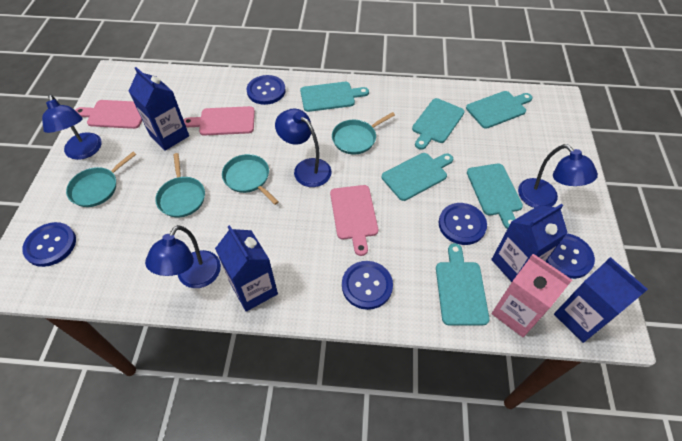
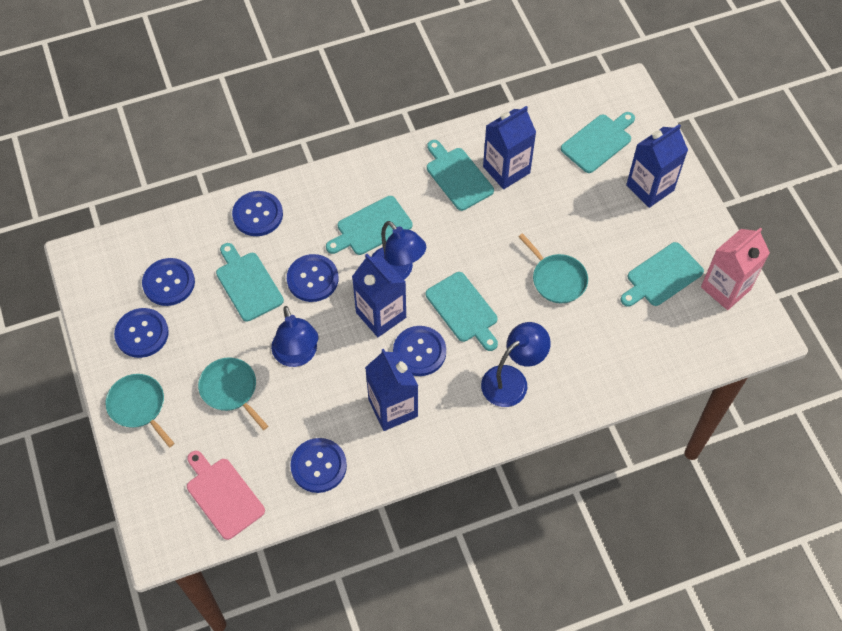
blue button: [22,222,76,267] [247,75,286,105] [342,261,393,310] [439,203,487,245] [546,233,595,279] = 5 -> [114,308,169,358] [142,258,195,306] [232,191,283,236] [287,254,338,302] [290,438,347,493] [393,326,446,376] = 6
blue lamp: [42,95,102,160] [145,225,221,288] [275,108,332,187] [518,144,598,208] = 4 -> [271,306,318,367] [371,221,426,280] [481,322,551,407] = 3
pink cutting board: [75,100,142,129] [184,106,255,136] [330,185,378,256] = 3 -> [187,451,265,540] = 1
turquoise pan: [66,152,136,207] [155,153,205,217] [222,154,279,205] [332,112,395,154] = 4 -> [106,374,175,447] [198,357,268,430] [518,233,588,303] = 3

